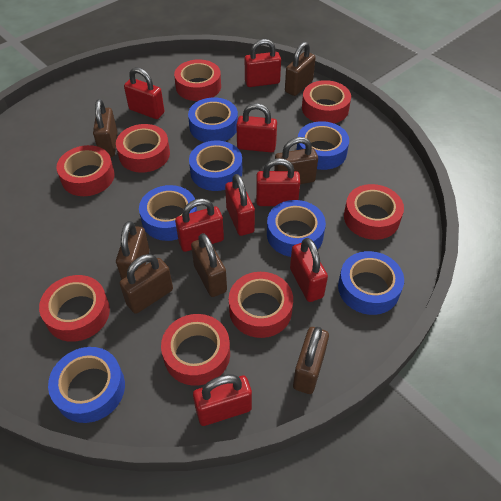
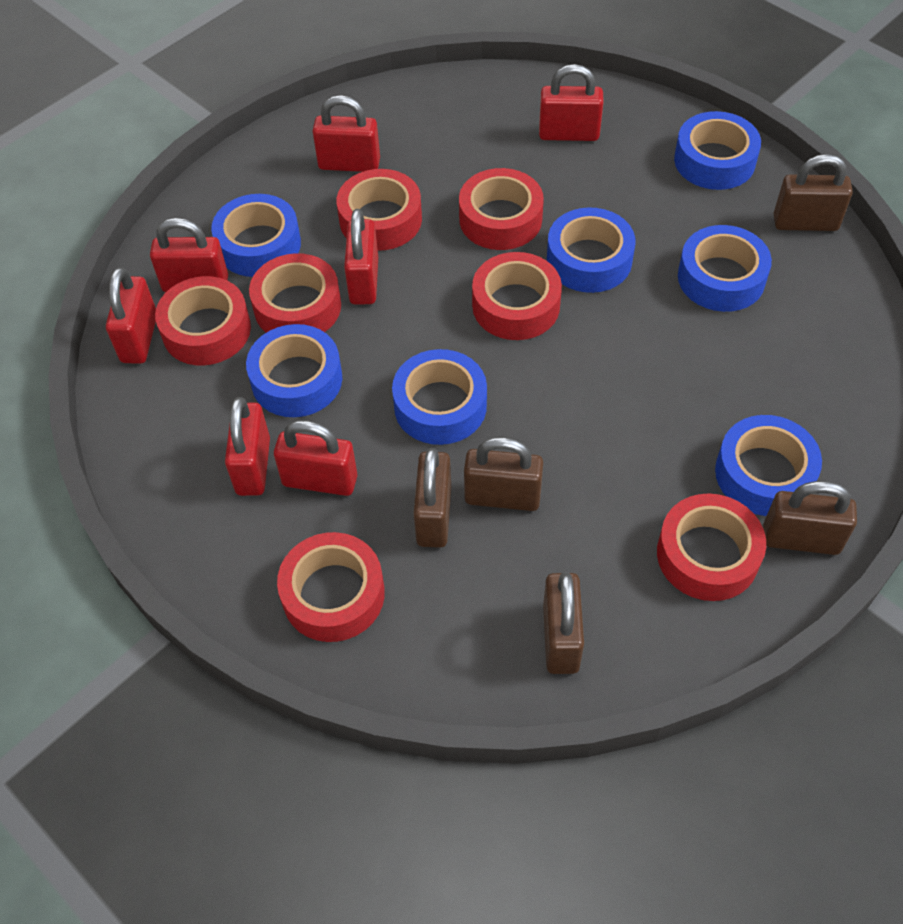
brown padlock: [93,99,117,157] [116,221,150,280] [120,254,173,314] [191,233,227,297] [274,137,318,184] [285,42,316,96] [293,327,329,394] = 7 -> [413,448,451,548] [464,437,543,511] [543,572,584,674] [763,481,857,555] [774,154,853,231] = 5
red padlock: [124,67,164,119] [175,198,224,252] [193,375,252,426] [225,174,255,236] [236,103,277,153] [245,39,281,87] [256,158,300,206] [290,238,328,302] = 8 -> [106,267,156,364] [150,218,228,292] [225,397,270,496] [274,420,357,496] [313,95,380,172] [344,209,378,304] [539,64,603,141] = 7
red tape: [39,275,110,342] [56,145,115,196] [116,124,170,173] [161,314,230,386] [174,59,221,101] [229,272,293,338] [302,80,351,123] [344,184,404,240] = 8 -> [155,276,251,366] [249,253,341,333] [277,532,385,642] [337,169,422,251] [459,168,544,250] [472,252,562,340] [657,493,766,601] = 7

